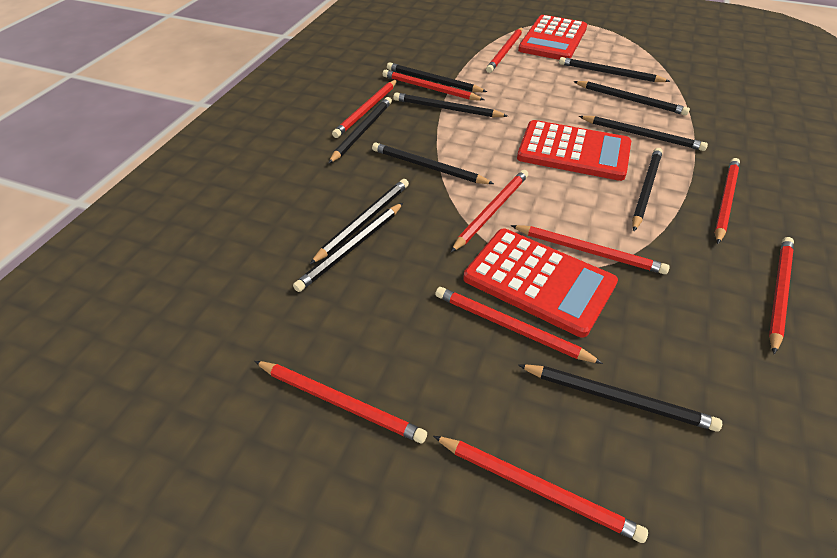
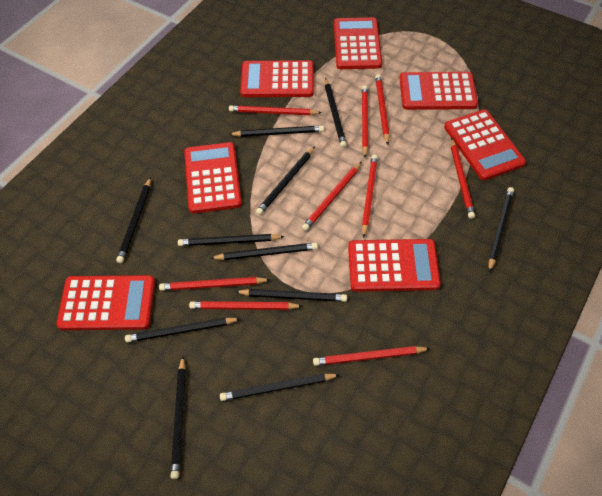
red calculator: [463,229,618,337] [517,120,631,181] [518,15,587,60] = 3 -> [56,275,155,330] [184,142,242,214] [240,60,314,97] [334,17,382,69] [348,239,441,292] [399,72,478,110] [444,109,526,181] = 7
red pencil: [254,361,427,444] [332,79,397,138] [383,70,484,101] [433,436,648,543] [435,287,603,364] [451,170,528,252] [486,27,523,73] [511,225,670,274] [715,158,740,244] [769,237,794,354] = 10 -> [159,277,271,291] [189,301,303,310] [229,105,322,115] [302,162,362,231] [313,346,431,366] [362,85,368,158] [362,154,378,238] [375,74,390,145] [451,138,475,219] = 9

